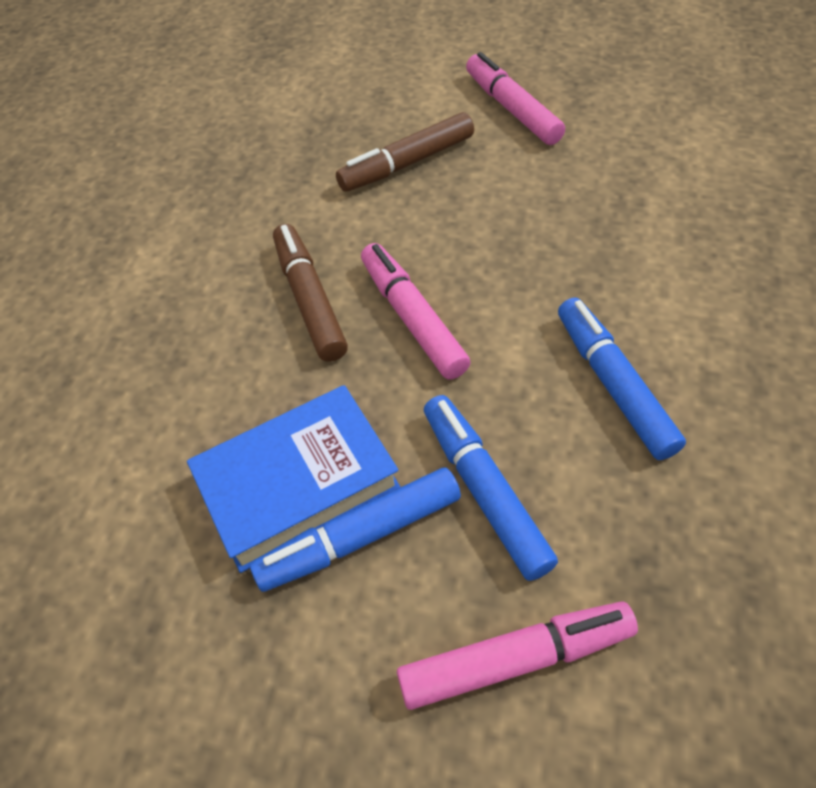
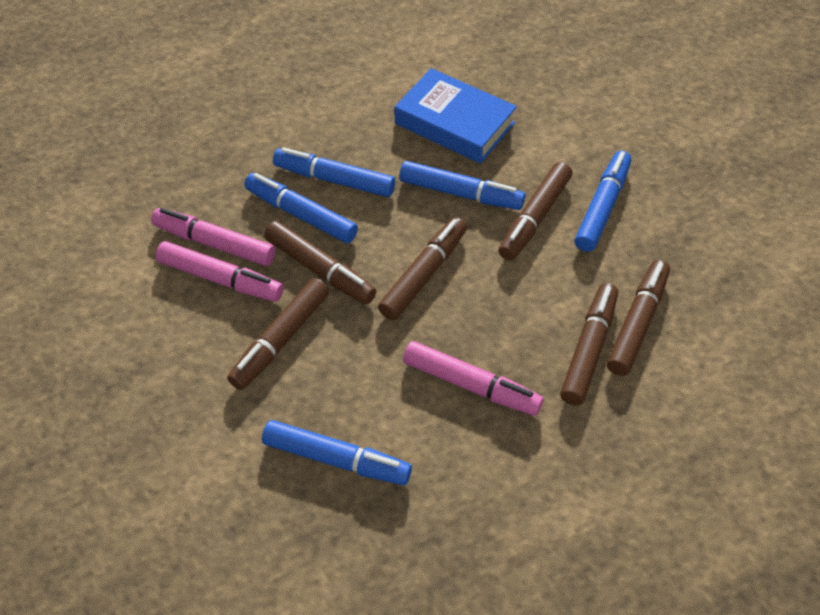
blue marker: [250,468,461,592] [424,395,558,581] [558,297,686,460] = 3 -> [244,173,358,243] [262,420,412,485] [273,147,395,197] [399,161,525,210] [574,150,631,252] = 5
brown marker: [273,224,348,362] [336,112,474,192] = 2 -> [227,278,329,390] [264,221,376,305] [378,217,467,320] [499,162,572,260] [560,283,618,406] [607,260,670,376] = 6

